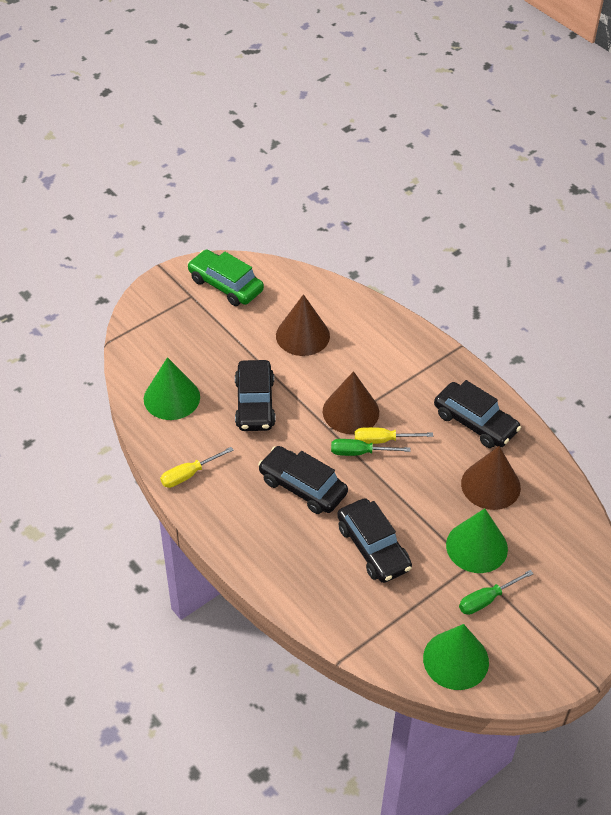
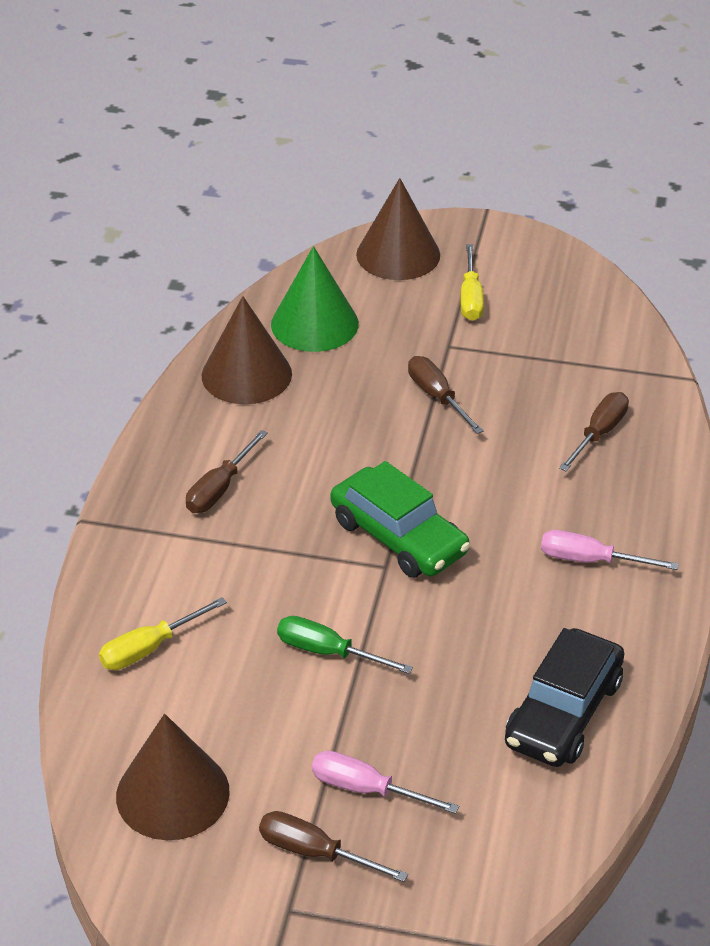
black car: [235,360,276,431] [258,446,348,514] [337,498,412,583] [434,380,521,448] = 4 -> [505,628,624,767] = 1
brown screwdriver: none = 0 -> [186,430,268,513] [259,811,408,882] [408,356,484,434] [559,392,629,471] = 4
green cone: [144,357,200,420] [423,624,489,690] [446,508,508,573] = 3 -> [271,246,359,352] = 1
green screwdriver: [331,439,410,456] [459,570,534,615] = 2 -> [277,616,413,674] = 1
pink screwdriver: none = 0 -> [312,751,459,814] [541,530,679,570] = 2

